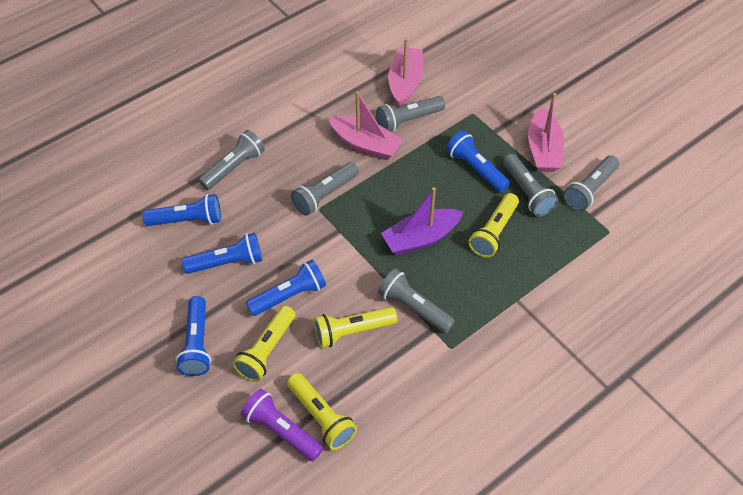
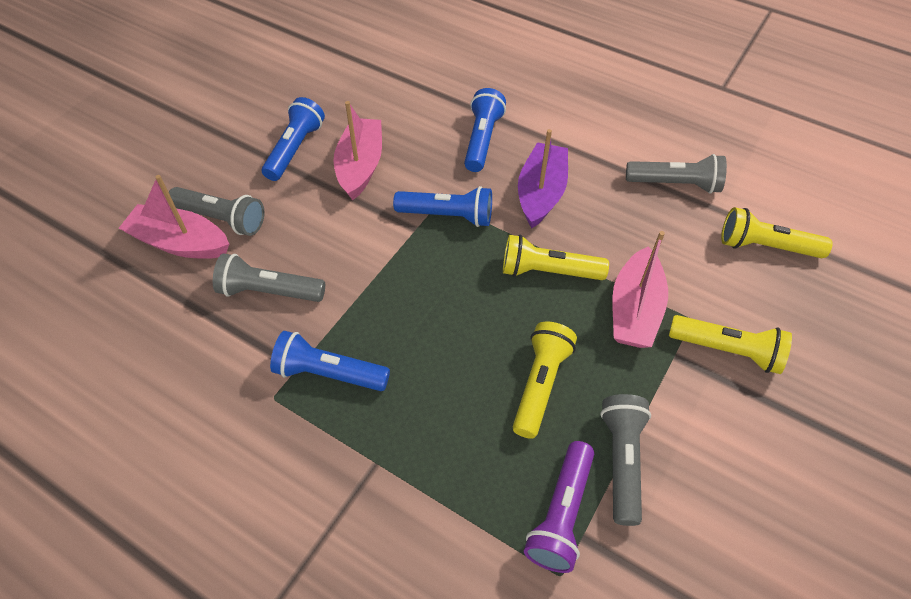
blue flashlight: [142,194,221,226] [176,296,211,376] [182,233,262,274] [246,260,326,316] [446,131,510,192] = 5 -> [262,97,325,181] [270,331,390,391] [393,186,492,227] [464,88,506,172] = 4
grey flashlight: [199,130,265,190] [291,162,359,216] [376,96,445,132] [378,269,455,333] [503,154,559,217] [563,155,619,211] = 6 -> [169,187,264,236] [213,253,325,302] [600,394,651,526] [626,154,727,194] = 4

